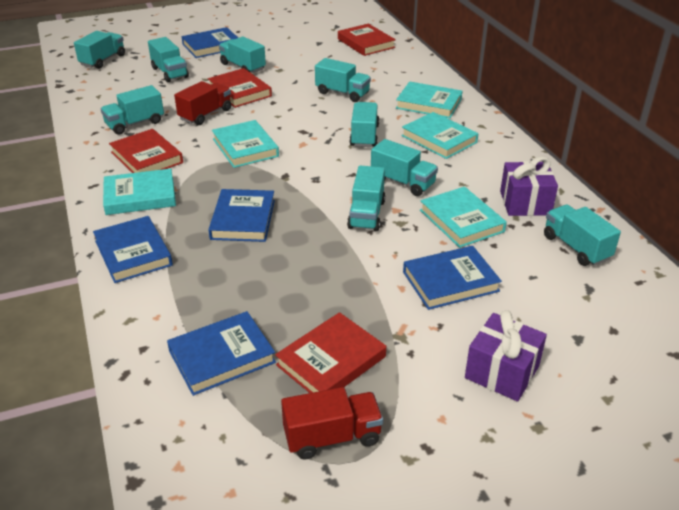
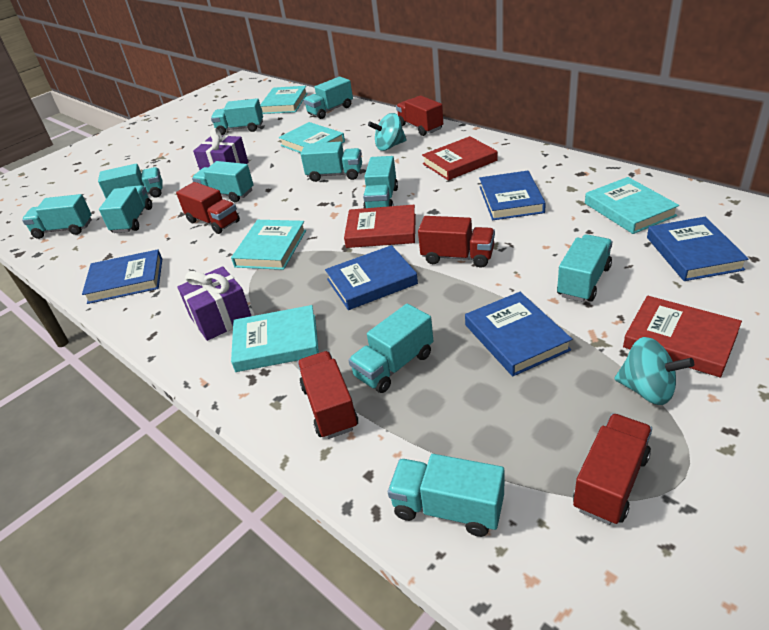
red book: [109,129,183,173] [208,68,272,108] [275,312,386,393] [338,24,396,56] = 4 -> [344,205,416,248] [422,136,497,180] [623,296,742,378] = 3
red truck: [174,81,231,125] [281,387,383,460] = 2 -> [176,182,240,234] [297,351,358,439] [396,95,443,136] [418,216,495,268] [573,413,652,525] = 5
turquoise spinning top: none = 0 -> [368,113,407,151] [615,337,694,405] = 2
turquoise truck: [74,31,125,69] [101,85,164,135] [148,37,189,82] [219,36,266,73] [315,58,371,102] [347,166,385,231] [349,102,379,147] [371,139,438,196] [544,204,621,266] = 9 -> [22,194,92,239] [98,163,163,199] [99,185,152,233] [192,161,253,202] [211,98,263,135] [301,142,362,182] [304,76,353,119] [348,304,433,393] [363,156,398,208] [388,454,504,537] [557,234,612,302] = 11

